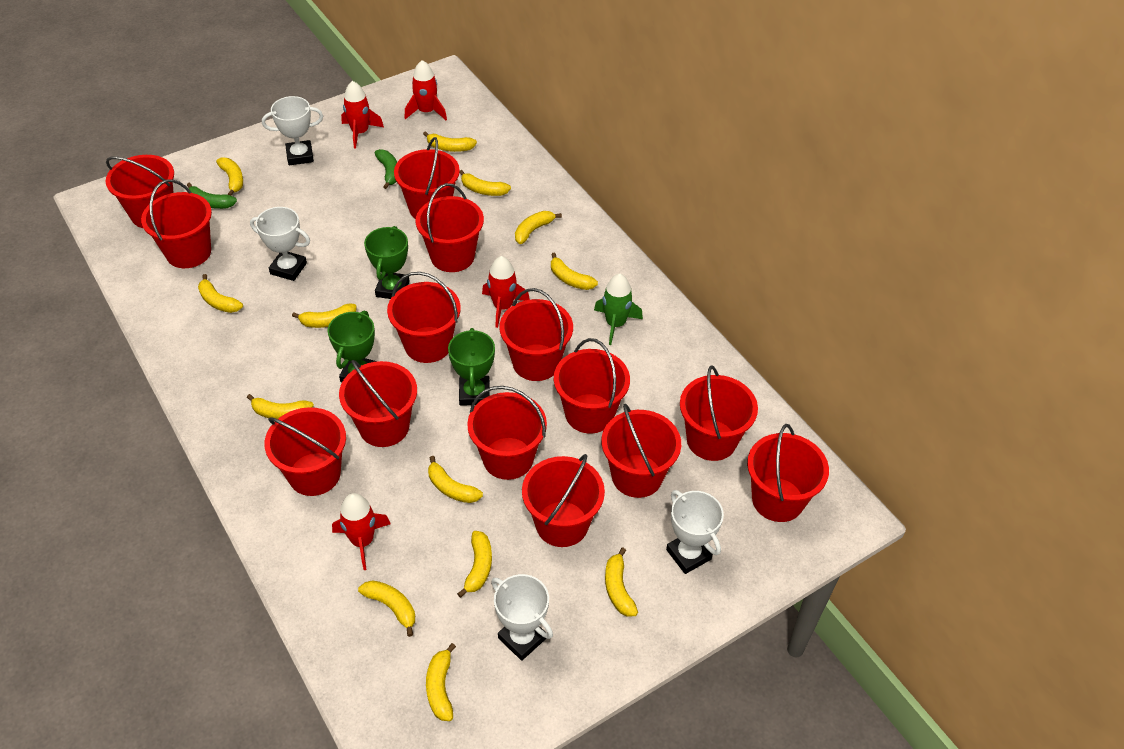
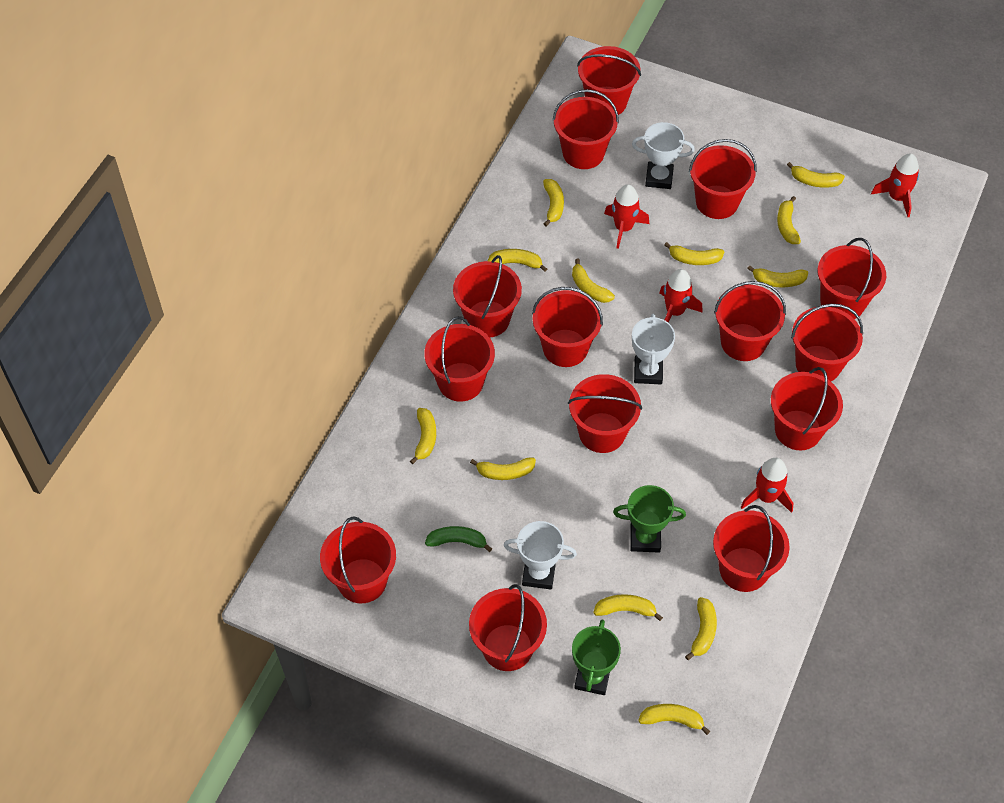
green banana: [187,183,237,209] [375,149,397,189] = 2 -> [425,526,492,552] = 1
green rocket: [594,274,643,345] = 1 -> none = 0
green trophy: [328,310,377,382] [364,226,410,299] [448,328,495,406] = 3 -> [572,620,621,695] [613,485,686,553] = 2
white trophy: [250,207,310,281] [262,96,323,165] [491,574,553,661] [666,490,724,574] = 4 -> [504,521,577,589] [632,122,695,189] [632,314,675,384] = 3
yellow banana: [198,274,243,313] [216,157,243,196] [247,394,314,419] [292,304,357,328] [358,580,415,637] [423,131,477,152] [426,643,456,721] [428,456,483,503] [457,531,492,598] [460,170,511,196] [515,211,562,244] [551,253,598,290] [605,547,638,617] = 13 -> [410,408,436,464] [470,458,536,480] [488,249,547,272] [543,179,564,226] [572,258,615,303] [593,594,663,621] [638,704,710,735] [664,242,724,265] [685,597,717,660] [747,265,809,287] [777,196,801,244] [787,162,845,188] = 12

